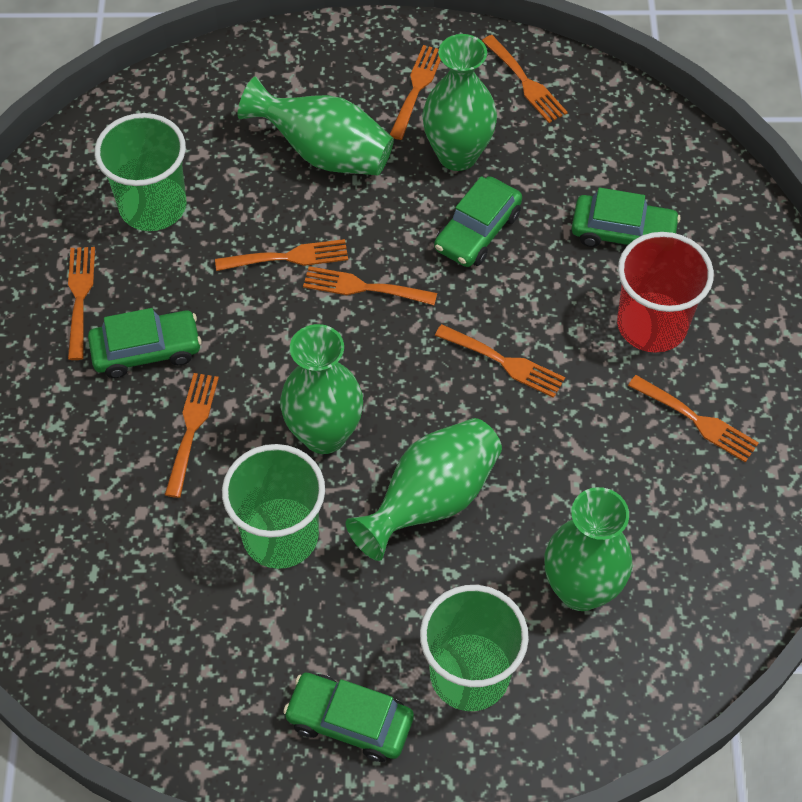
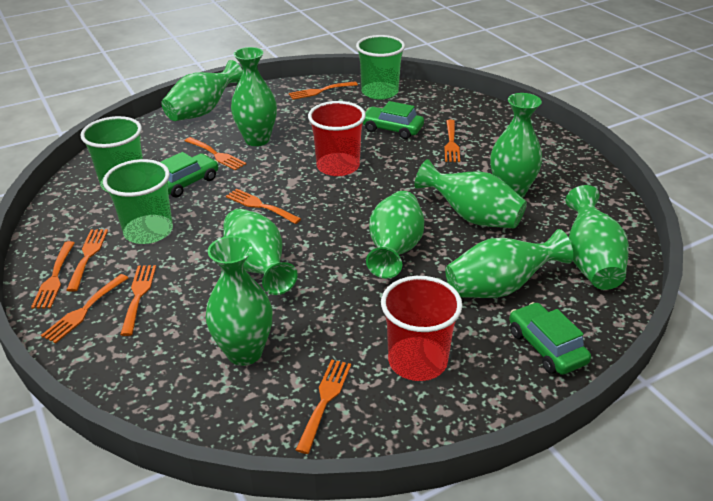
green car: [88,308,201,378] [283,673,414,762] [434,176,522,267] [572,187,680,247] = 4 -> [161,152,218,197] [363,101,424,139] [509,302,591,375] = 3
green vase: [238,77,394,175] [280,324,363,454] [346,418,502,561] [422,34,497,171] [545,487,632,611] = 5 -> [161,60,243,121] [206,236,272,366] [223,209,298,295] [231,47,277,146] [366,191,424,278] [415,159,527,229] [445,229,573,298] [490,93,542,198] [565,185,629,290] = 9
orange fork: [68,247,95,360] [165,373,219,498] [215,239,348,271] [303,266,437,305] [390,45,441,140] [435,324,565,398] [482,35,568,123] [628,375,759,463] = 8 -> [31,241,75,309] [41,274,128,344] [67,229,108,292] [120,265,156,336] [185,137,246,170] [226,189,301,224] [289,81,358,100] [296,359,351,454] [444,120,460,162] = 9
red cup: [617,232,714,353] = 1 -> [308,101,366,176] [381,276,462,381] = 2

